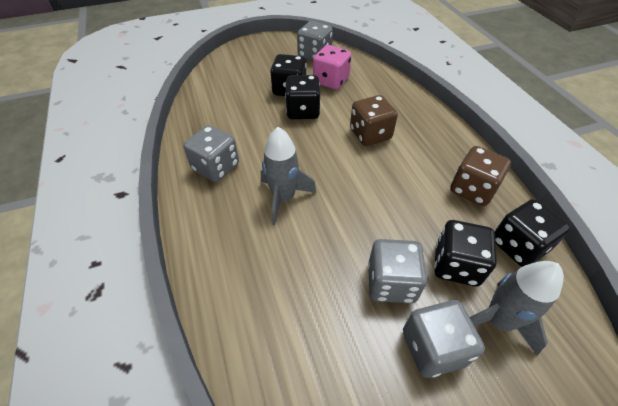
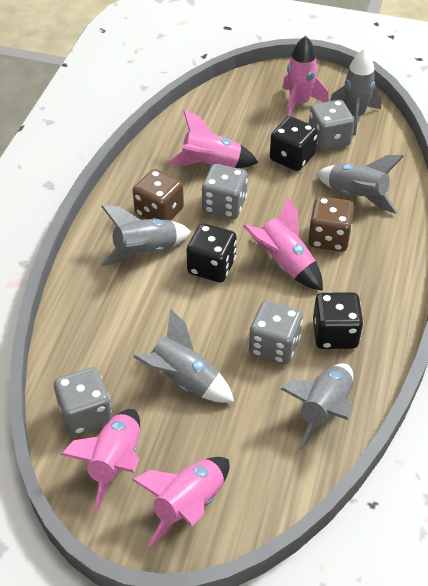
black dice: [270,54,307,96] [285,75,320,119] [434,220,497,286] [495,199,570,267] = 4 -> [187,223,237,283] [270,116,318,171] [313,292,363,349] = 3
grey rocket: [261,127,317,225] [470,261,564,356] = 2 -> [101,205,191,266] [133,309,234,403] [281,363,353,451] [317,155,404,213] [330,48,381,135] = 5
pink dice: [313,45,351,89] = 1 -> none = 0
pink rocket: none = 0 -> [61,409,140,512] [132,457,230,547] [168,110,258,168] [243,197,323,291] [282,36,329,119] = 5

